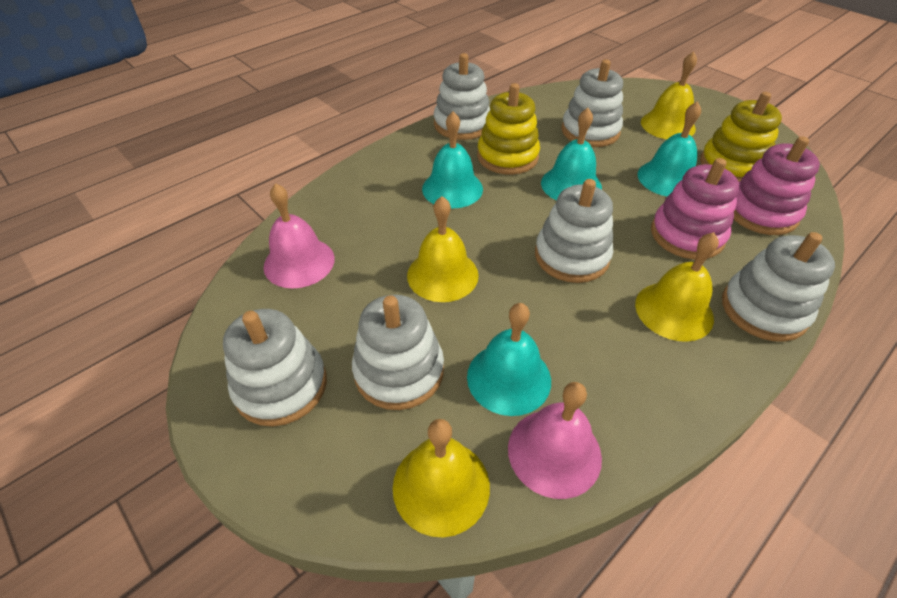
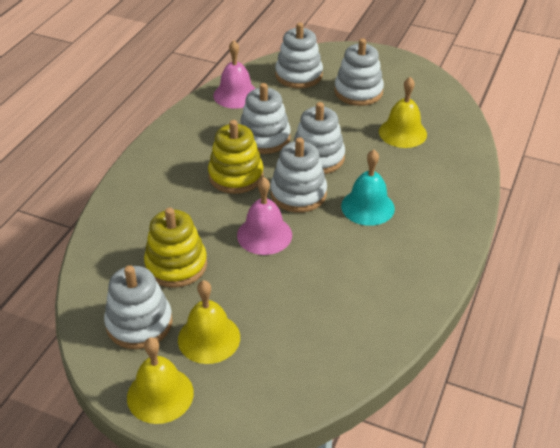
pink stacking toy: [651,158,740,259] [734,136,820,235] = 2 -> none = 0
turquoise bell: [422,111,483,208] [467,303,551,416] [541,108,602,200] [637,101,701,197] = 4 -> [341,149,395,226] = 1
yellow bell: [393,419,490,537] [407,196,479,302] [635,232,719,342] [641,51,697,139] = 4 -> [127,337,194,424] [178,280,240,364] [379,77,427,148] = 3

